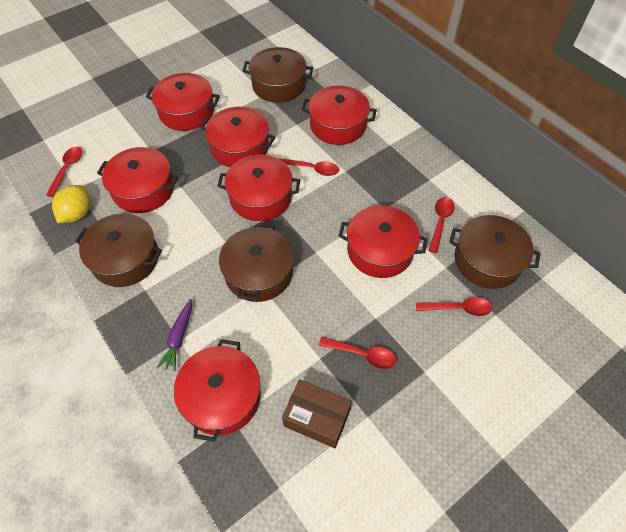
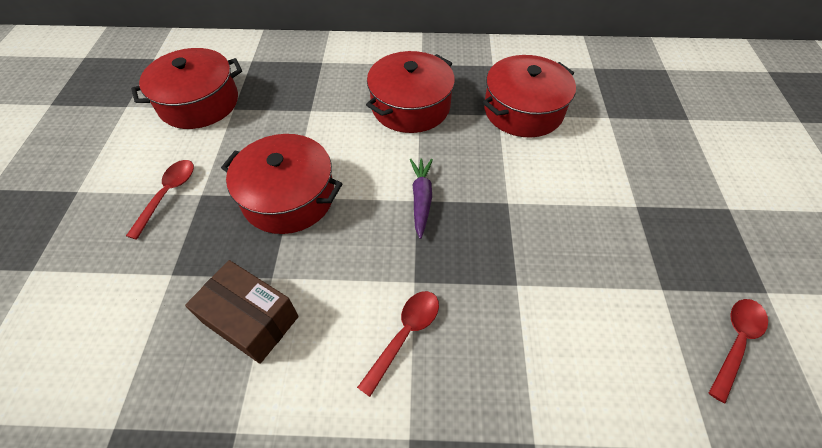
brown pot: [75,214,162,287] [219,223,294,302] [242,47,313,103] [449,215,541,289] = 4 -> none = 0
red pot: [97,147,178,213] [146,73,220,131] [174,339,261,442] [200,107,275,167] [217,155,300,221] [301,85,377,145] [339,205,427,278] = 7 -> [131,48,242,129] [221,134,342,234] [366,51,455,133] [482,55,576,138] = 4
red spoon: [46,146,83,197] [278,158,339,176] [319,337,396,369] [416,297,492,316] [429,197,455,253] = 5 -> [126,160,194,240] [357,291,439,397] [709,299,768,404] = 3
yellow lemon: [52,185,90,223] = 1 -> none = 0

